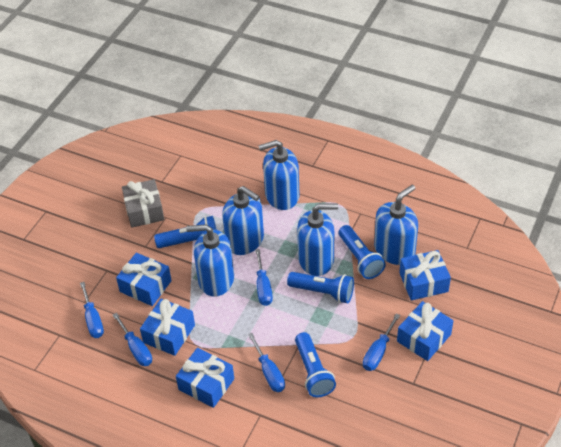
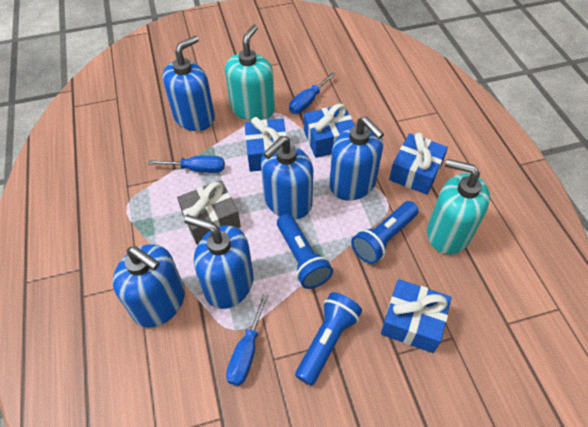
blue flashlight: [154,216,217,248] [287,272,354,303] [295,332,336,397] [339,225,386,279] = 4 -> [277,214,333,289] [295,292,362,386] [351,201,419,264] = 3
blue gift: [116,253,172,306] [140,299,195,356] [176,348,234,408] [397,301,453,361] [399,250,451,300] = 5 -> [244,117,287,172] [304,103,355,158] [381,279,452,353] [389,132,448,195] = 4
blue screwdriver: [80,282,104,338] [113,313,152,366] [248,333,285,392] [255,249,273,306] [363,314,400,371] = 5 -> [148,156,225,173] [226,295,268,386] [289,72,336,114] = 3
turquoise soap dispenser: none = 0 -> [225,24,275,121] [427,159,490,254] = 2

